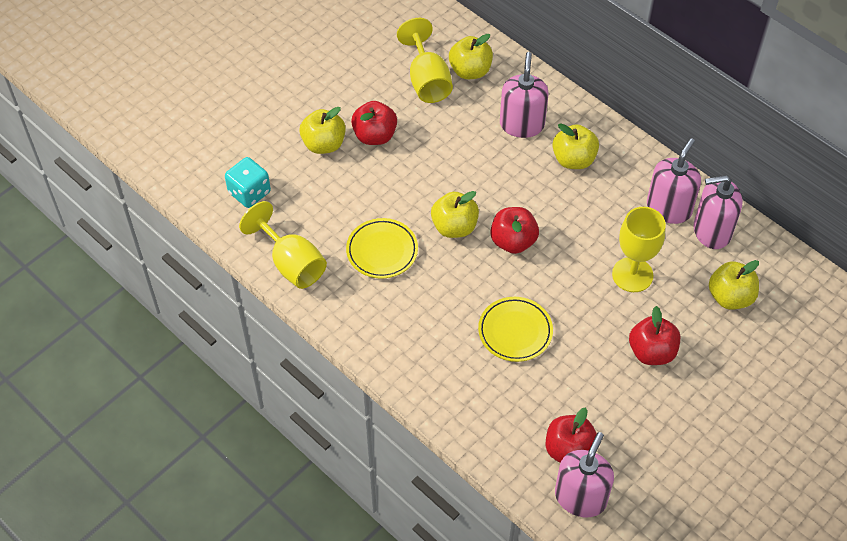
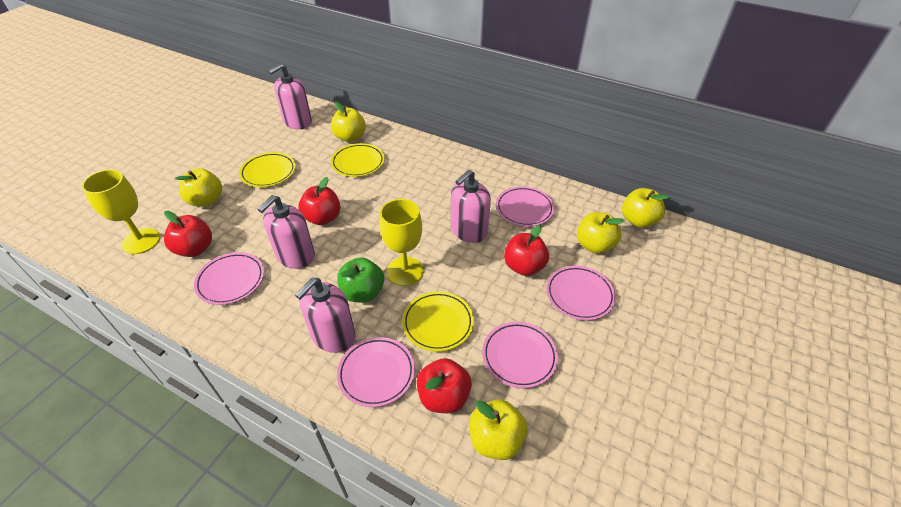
green apple: none = 0 -> [337,257,384,302] = 1
pink plate: none = 0 -> [194,252,264,305] [337,337,415,407] [482,322,558,388] [496,186,555,227] [546,266,616,320] = 5
turquoise dice: [225,157,271,208] = 1 -> none = 0
yellow goblet: [239,201,327,289] [397,18,453,103] [612,207,666,292] = 3 -> [82,169,160,254] [379,199,424,286] = 2
yellow plate: [346,218,418,278] [478,297,553,362] = 2 -> [239,152,296,187] [331,143,385,177] [402,291,474,352] = 3

